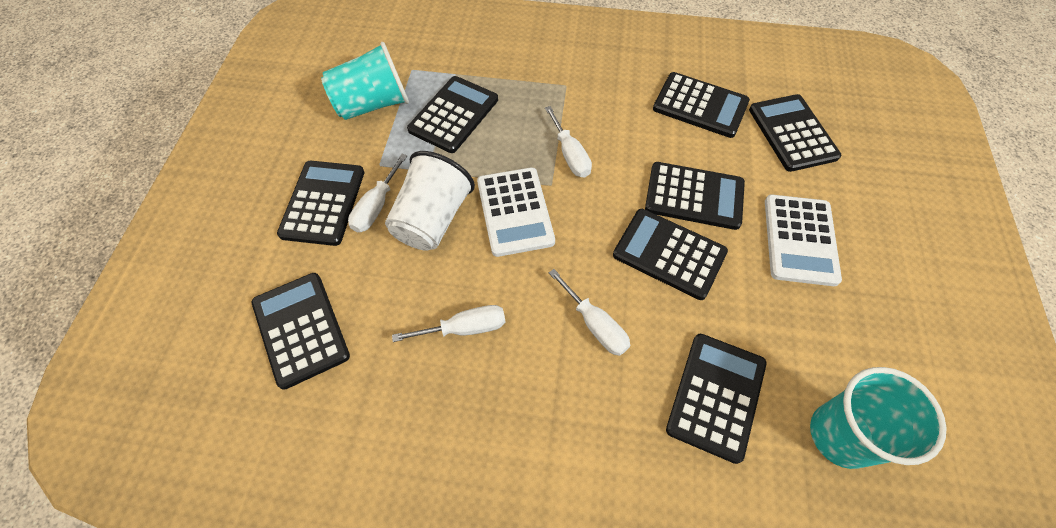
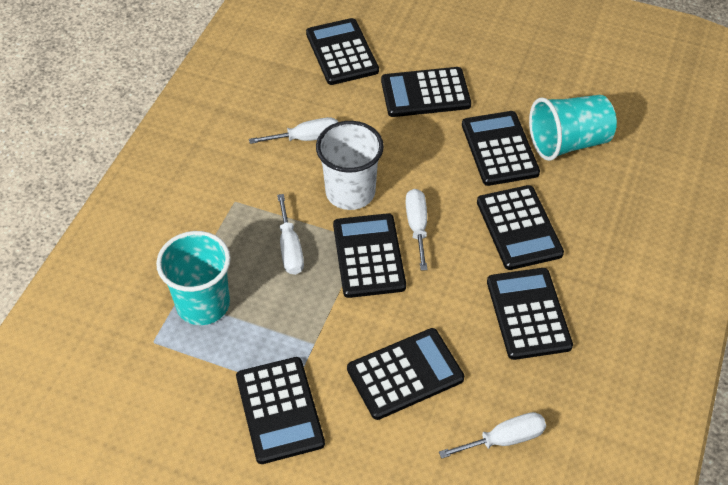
white calculator: [477,167,555,257] [765,194,842,286] = 2 -> none = 0

